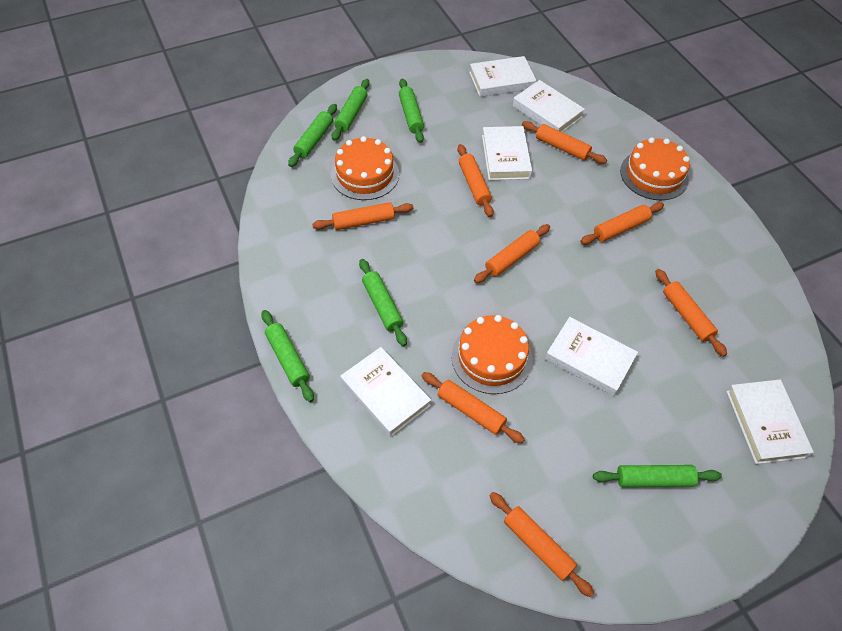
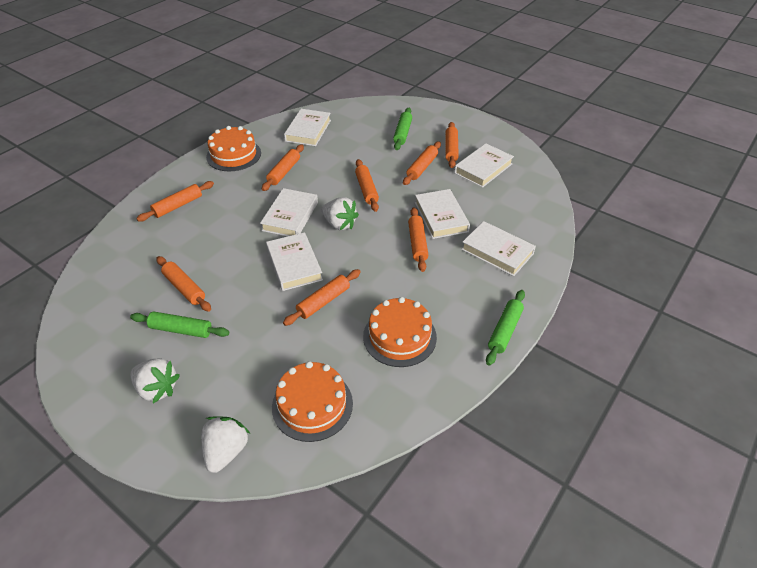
green rolling pin: [261,310,314,402] [288,104,337,167] [332,79,369,141] [359,259,407,346] [399,79,424,143] [593,465,722,487] = 6 -> [130,311,229,338] [393,108,412,150] [486,290,525,366] = 3
white strawberry: none = 0 -> [130,359,180,403] [201,416,250,473] [322,197,359,230] = 3

